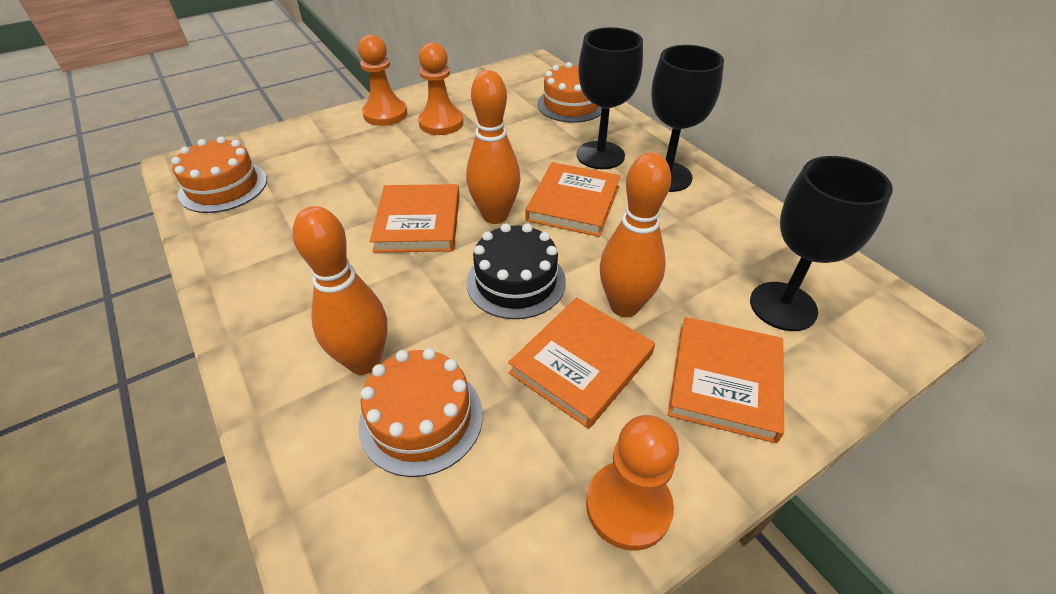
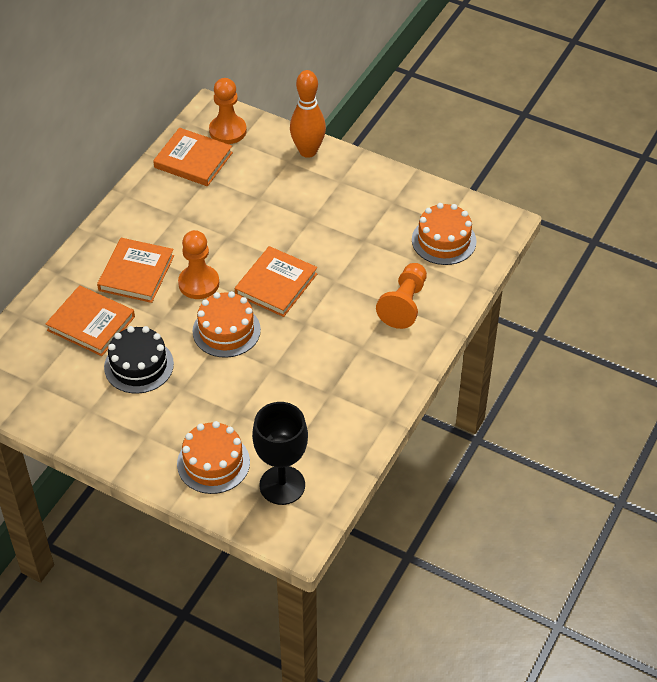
black goblet: [576,27,643,169] [651,45,724,192] [750,156,893,331] = 3 -> [252,402,308,505] = 1
orange bowling pin: [293,206,388,375] [466,70,520,224] [600,152,671,317] = 3 -> [290,70,326,158] = 1

